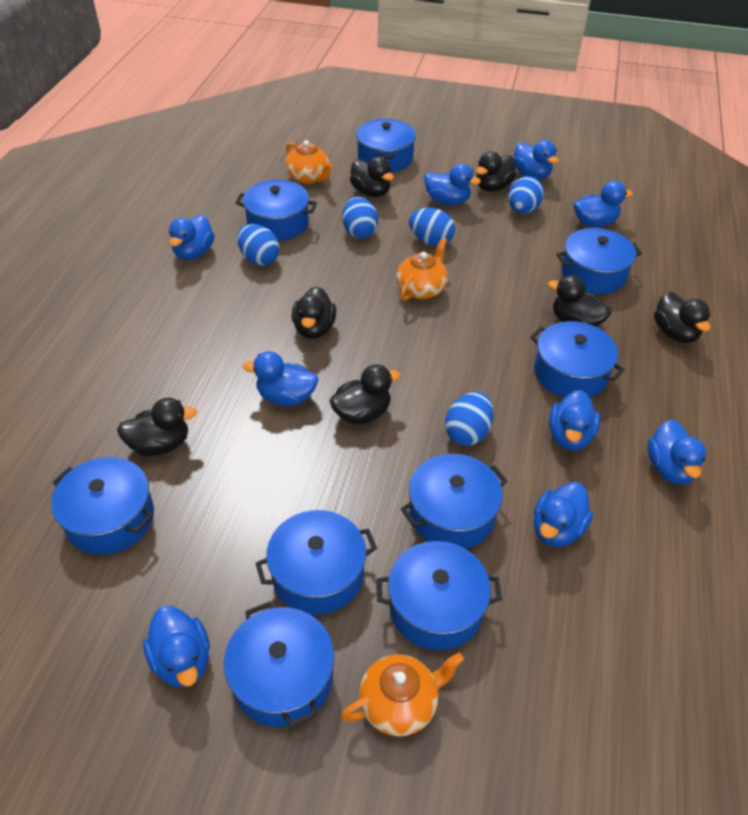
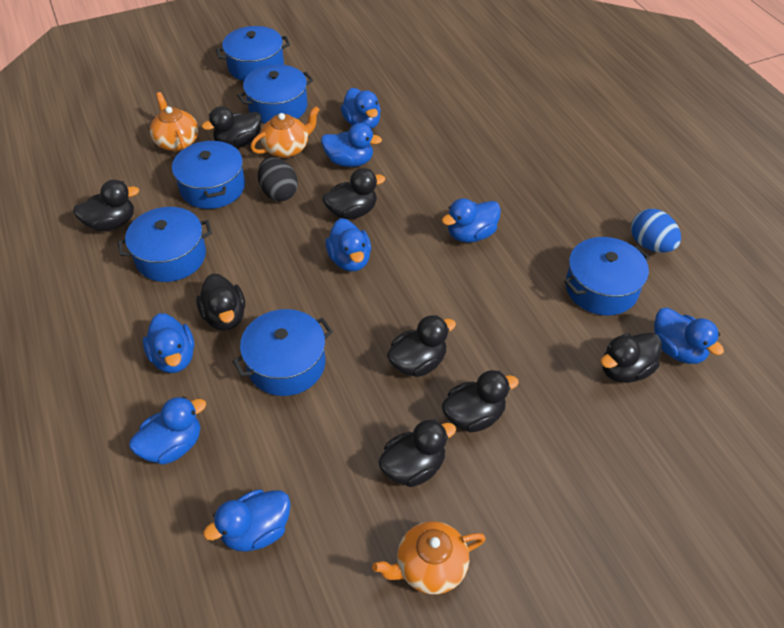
black duck: [117,398,197,456] [292,286,336,339] [329,365,401,424] [350,157,394,197] [476,151,516,192] [548,275,611,327] [654,291,711,343] = 7 -> [73,180,139,231] [196,274,245,331] [202,106,262,148] [323,168,385,219] [378,419,456,487] [387,315,456,377] [441,370,519,432] [600,333,662,383] = 8
black egg: none = 0 -> [258,157,298,201] = 1
blue duck: [143,606,210,688] [169,215,215,260] [243,351,318,406] [424,163,481,205] [514,140,559,179] [534,482,593,547] [549,390,600,451] [574,181,633,227] [647,419,706,485] = 9 -> [129,396,206,465] [143,313,194,373] [203,489,291,552] [321,123,382,167] [325,218,371,272] [341,88,381,129] [442,198,501,243] [654,308,724,364] = 8
blue egg: [237,224,280,266] [342,197,378,239] [409,208,455,246] [445,392,494,446] [508,176,544,214] = 5 -> [631,209,681,253] = 1
blue pot: [51,457,154,555] [224,602,334,728] [236,180,317,241] [255,510,377,615] [356,119,416,172] [377,541,502,650] [401,454,508,549] [530,321,625,398] [557,228,642,294] = 9 -> [117,207,212,282] [172,140,245,209] [216,26,290,81] [232,309,333,396] [237,64,313,124] [564,237,650,316] = 6

